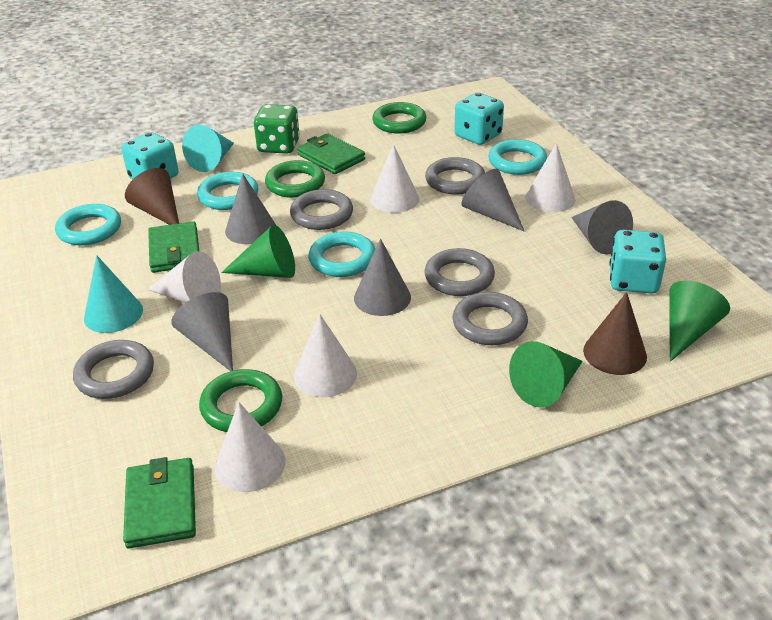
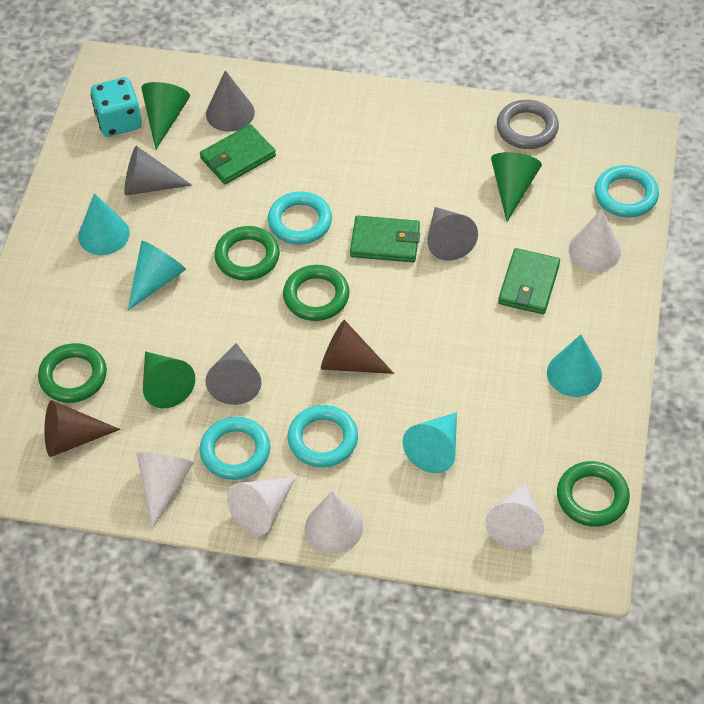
green dice: [254,104,300,154] = 1 -> none = 0
green ring: [199,369,282,432] [265,160,325,198] [372,102,426,134] = 3 -> [38,343,107,403] [214,226,280,281] [283,265,350,321] [557,461,630,527] = 4
grey cone: [171,292,233,371] [225,174,276,244] [354,239,411,316] [462,169,524,231] [571,200,633,255] = 5 -> [124,146,192,196] [205,343,261,405] [206,70,255,132] [427,207,478,261] = 4
grey ring: [73,340,154,399] [290,189,353,230] [424,248,495,296] [425,157,485,195] [453,292,528,345] = 5 -> [497,100,559,149] = 1
turquoise cone: [84,255,143,333] [182,125,234,172] = 2 -> [78,193,130,255] [128,241,186,311] [403,412,457,473] [547,335,602,397] = 4
turquoise dice: [121,132,178,179] [454,93,504,145] [609,230,666,294] = 3 -> [91,77,142,137] = 1

